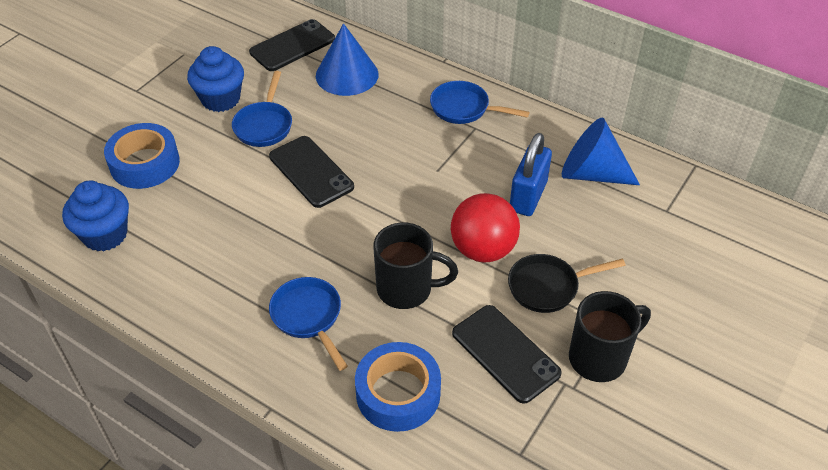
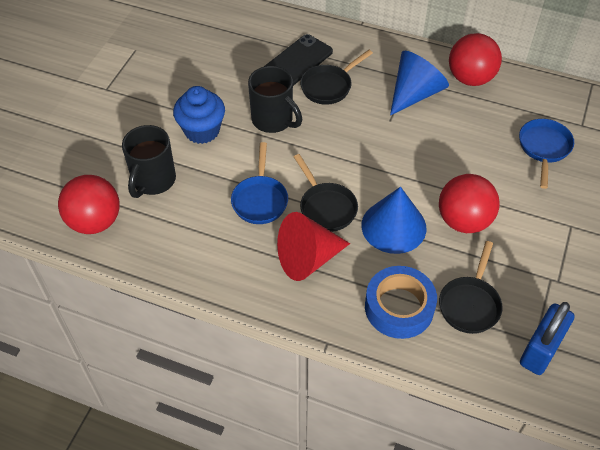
black pan: [508,254,626,313] = 1 -> [294,154,358,232] [300,50,373,105] [439,241,503,334] = 3
black phone: [249,19,335,71] [269,136,354,208] [452,305,562,404] = 3 -> [264,34,333,86] = 1
blue cupcake: [62,181,129,252] [187,46,244,112] = 2 -> [173,86,225,144] = 1
blue pan: [232,71,292,147] [269,277,348,371] [430,81,530,124] = 3 -> [231,142,288,224] [519,119,574,189] = 2
blue tape: [104,123,180,189] [355,342,441,432] = 2 -> [365,266,437,339] = 1
red ball: [451,193,520,263] = 1 -> [58,175,120,234] [439,174,500,233] [449,33,502,86] = 3
red cone: none = 0 -> [277,212,350,281] = 1

